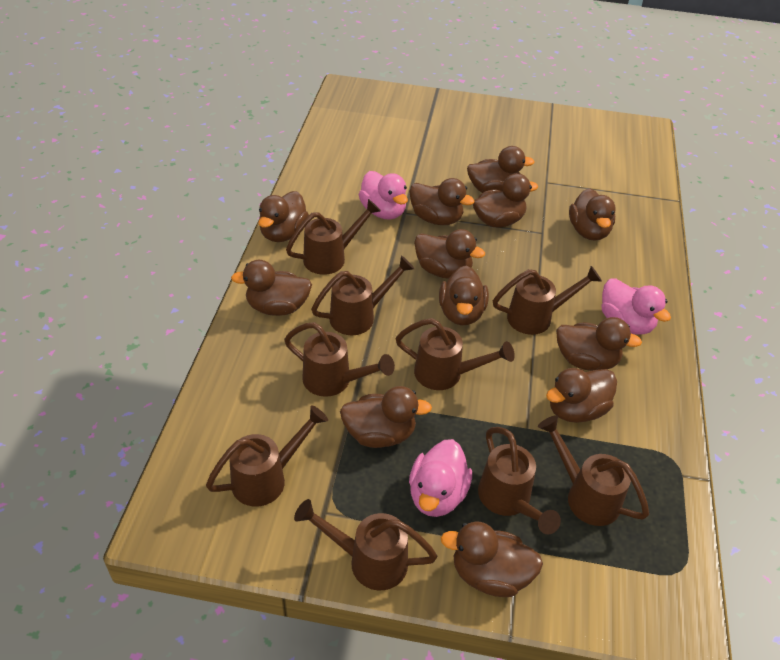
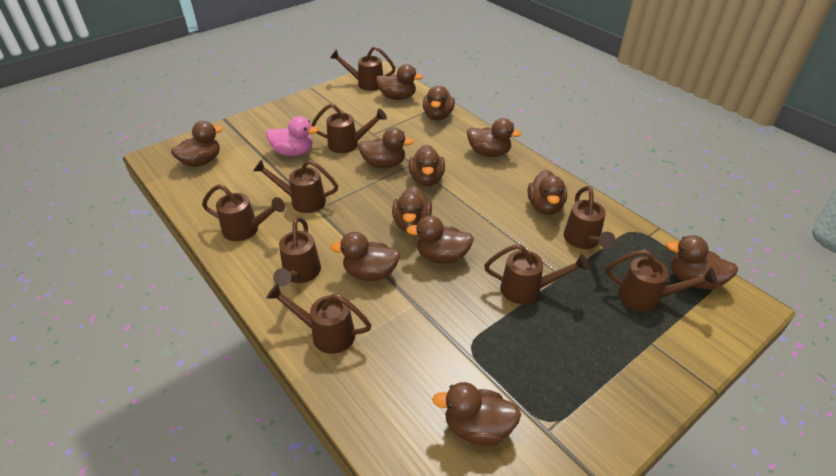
pink duck: [359,171,408,220] [409,439,472,517] [601,279,671,335] = 3 -> [266,116,319,156] = 1

